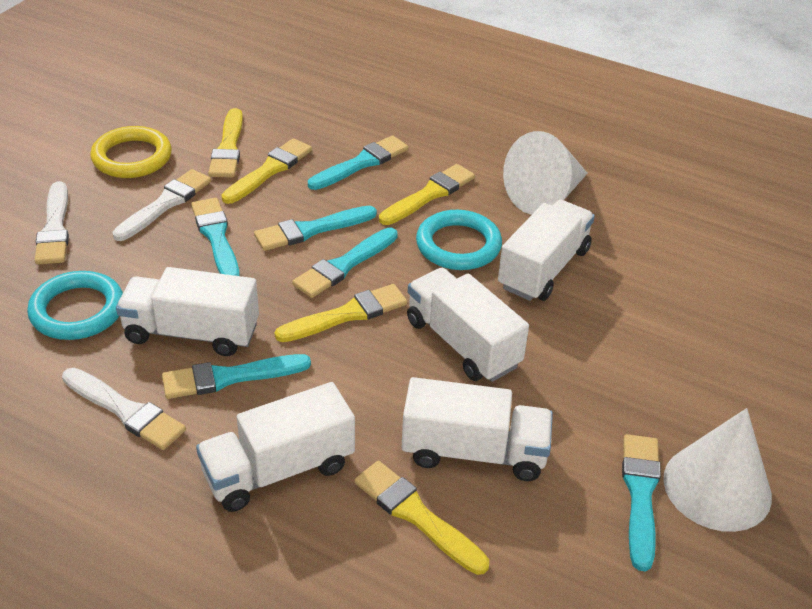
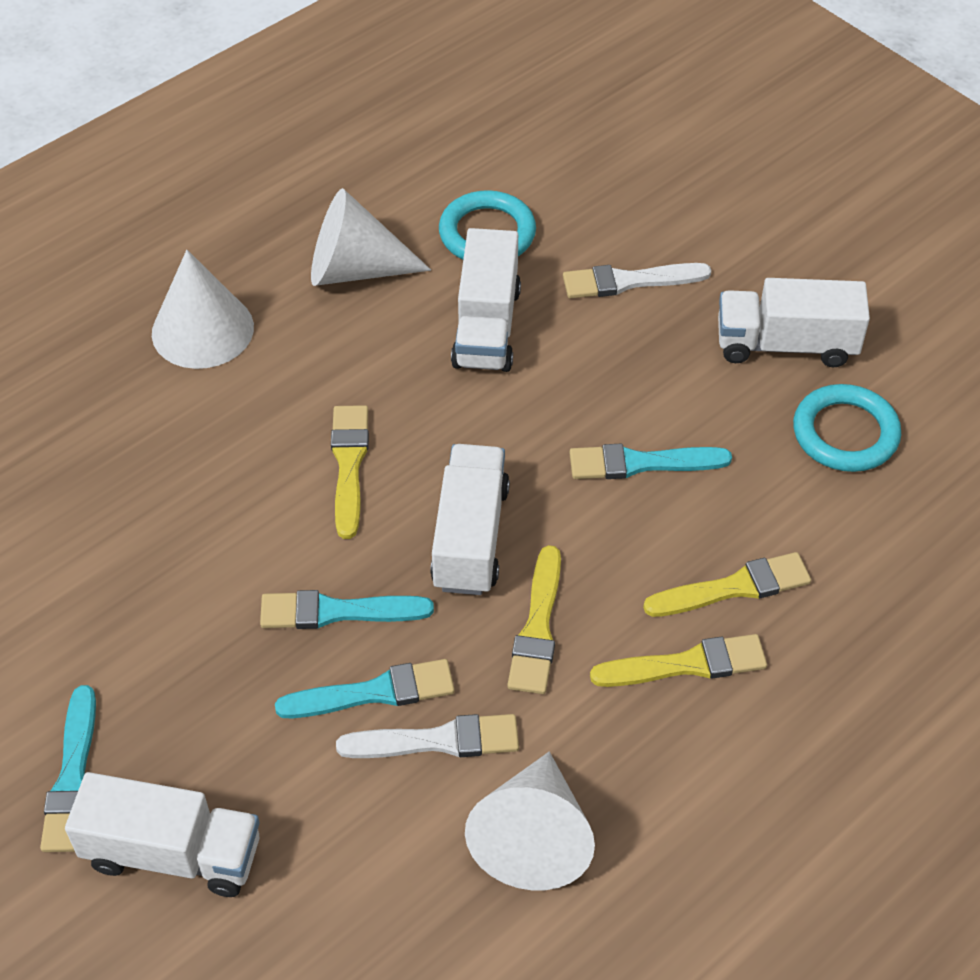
turquoise brush: [162,354,311,399] [191,198,240,276] [254,206,377,251] [292,227,398,298] [308,135,408,190] [622,434,661,572] = 6 -> [40,685,96,852] [260,590,434,629] [275,659,455,719] [569,444,732,479] = 4
white brush: [35,181,69,265] [62,368,186,450] [113,169,211,241] = 3 -> [336,714,519,758] [563,263,711,299] = 2
white cone: [503,131,588,215] [663,408,772,532] = 2 -> [152,250,254,369] [311,188,431,286] [465,751,595,890] = 3
white truck: [116,267,259,356] [196,382,355,512] [402,377,553,481] [407,268,529,382] [498,200,595,301] = 5 -> [65,772,260,897] [430,444,510,595] [451,228,521,372] [718,278,870,367] = 4
yellow brush: [208,108,243,178] [222,138,312,204] [275,284,407,342] [354,461,489,575] [379,164,475,225] = 5 -> [331,405,369,539] [507,545,561,694] [590,634,767,687] [643,552,811,617] = 4
yellow ring: [90,126,172,178] = 1 -> none = 0

